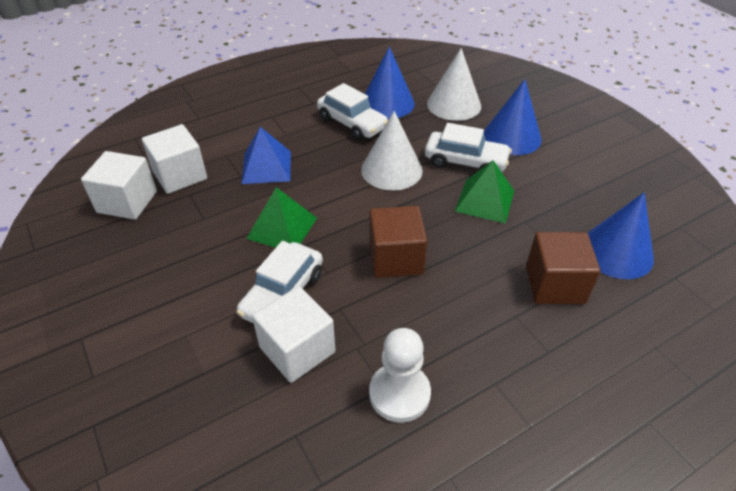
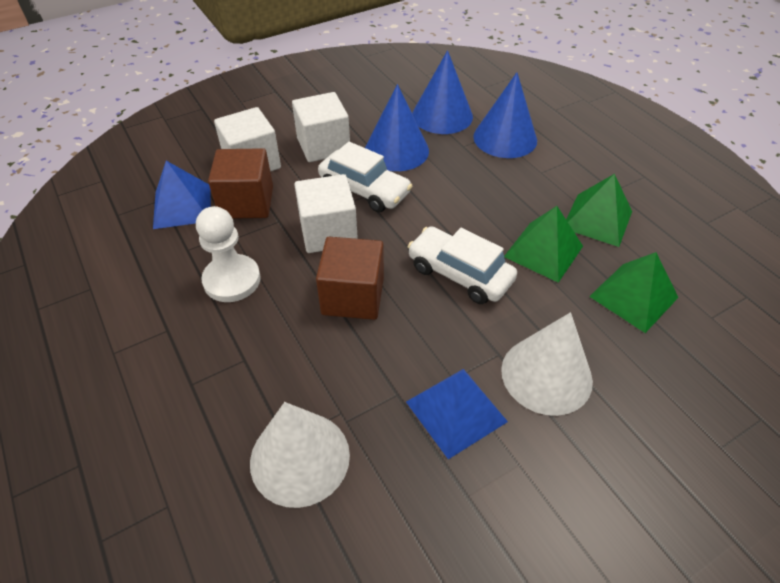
blue pyramid: [242,127,291,184] = 1 -> [153,161,211,229] [406,369,508,459] = 2
green pyramid: [246,187,317,248] [455,160,514,224] = 2 -> [504,206,583,283] [566,174,632,247] [589,252,679,333] = 3
white car: [236,241,323,324] [317,83,388,140] [425,123,512,172] = 3 -> [318,142,412,212] [407,226,517,304] = 2

